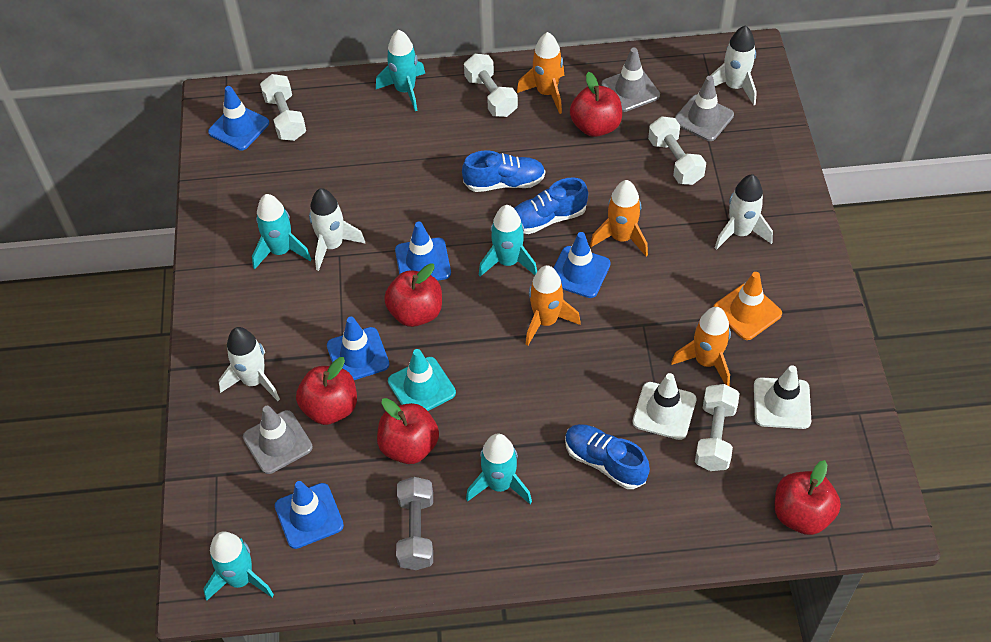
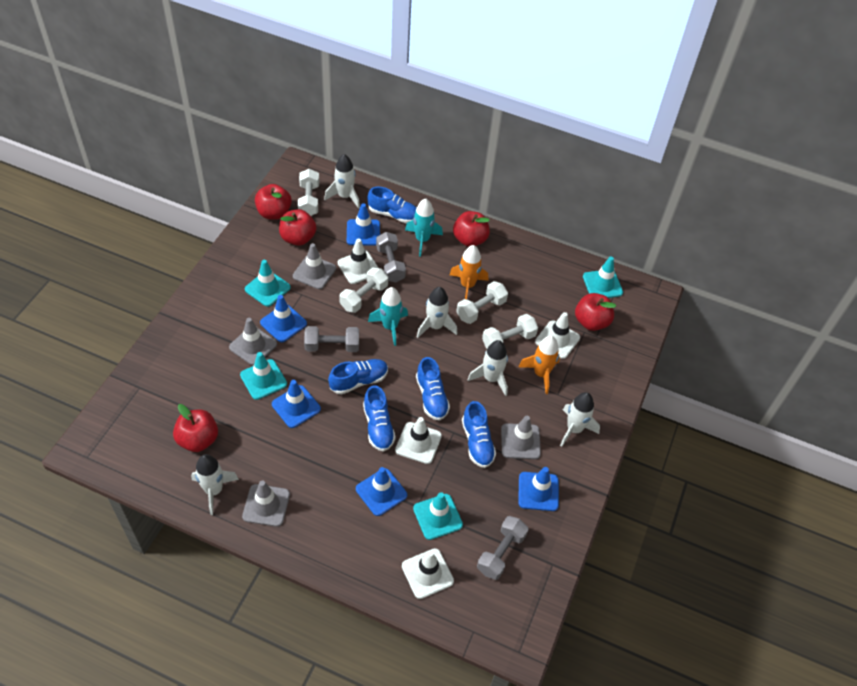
blue shoe: [462,150,545,192] [514,177,588,234] [565,424,650,489] = 3 -> [328,359,388,394] [363,385,396,452] [367,187,416,223] [416,357,450,421] [462,401,496,468] = 5
grey dumbbell: [396,477,433,570] = 1 -> [304,326,359,352] [376,232,406,282] [477,516,529,580] = 3
grey traffic cone: [243,406,313,474] [601,48,660,112] [674,76,734,141] = 3 -> [229,318,277,365] [242,480,290,527] [293,243,336,289] [501,416,541,459] = 4
orange rocket: [517,32,564,114] [526,265,581,346] [590,180,648,256] [671,307,731,386] = 4 -> [450,245,488,299] [519,336,560,394] = 2
orange traffic cone: [713,272,782,340] = 1 -> none = 0
turquoise rocket: [203,532,274,601] [252,194,311,269] [376,29,425,111] [466,434,532,504] [479,205,537,276] = 5 -> [368,287,408,346] [405,198,443,257] = 2
turquoise traffic cone: [388,349,456,411] = 1 -> [240,352,287,400] [245,260,291,307] [413,492,463,540] [583,256,623,298] = 4
white rocket: [218,327,280,401] [309,188,365,271] [710,25,757,105] [715,174,773,250] = 4 -> [191,454,239,515] [324,154,360,209] [417,287,457,338] [468,340,508,396] [560,392,600,447] = 5
white traffic cone: [632,373,696,440] [754,365,811,429] = 2 -> [338,238,379,284] [395,417,442,464] [402,548,454,599] [535,312,580,359] = 4

